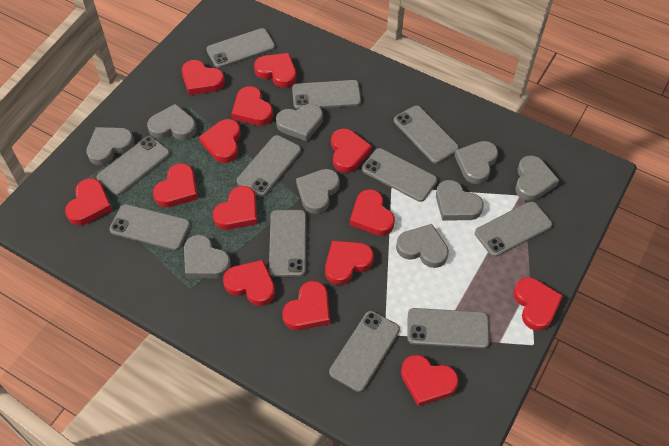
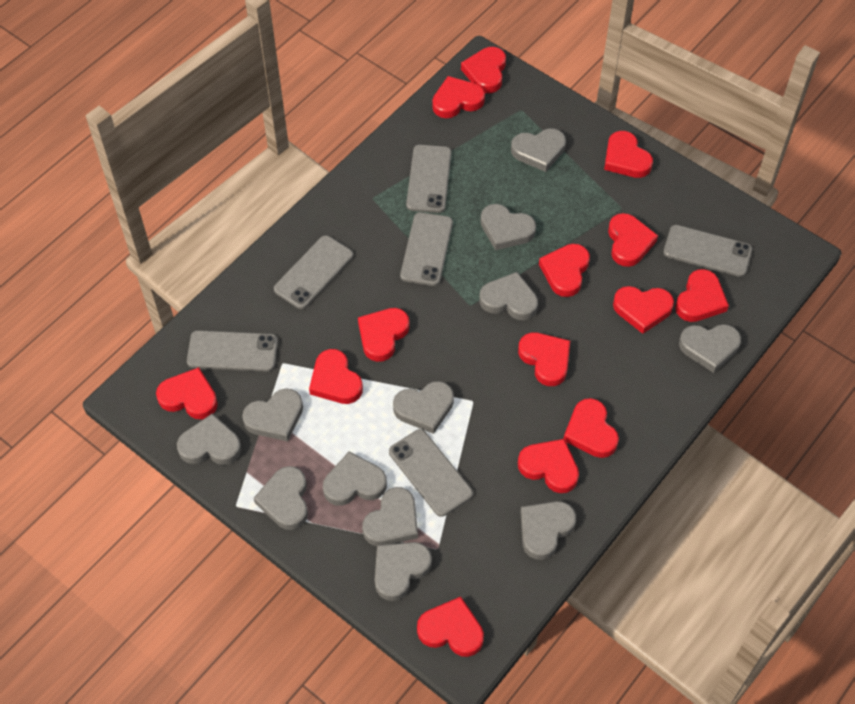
grey heart: [86,127,134,165] [147,104,197,140] [184,235,231,278] [276,104,323,141] [296,169,340,214] [396,224,449,268] [436,180,483,221] [454,141,498,184] [515,156,559,201] = 9 -> [177,413,241,465] [242,388,303,441] [254,466,308,530] [323,452,387,506] [362,487,418,546] [375,542,432,601] [393,381,454,434] [479,272,538,320] [480,204,536,250] [511,128,566,172] [520,501,576,560] [679,324,741,373] = 12
grey phone: [97,136,170,195] [109,204,190,250] [206,28,275,68] [237,135,301,197] [269,210,306,277] [292,80,361,109] [329,311,400,392] [362,148,437,202] [394,106,459,164] [407,308,490,349] [475,201,553,257] = 11 -> [187,330,278,372] [274,235,353,309] [389,429,473,517] [400,212,453,286] [406,145,451,213] [663,225,752,277] = 6

